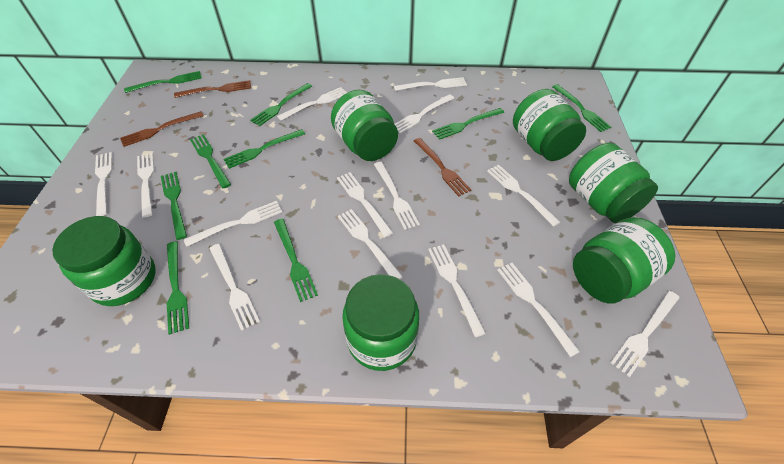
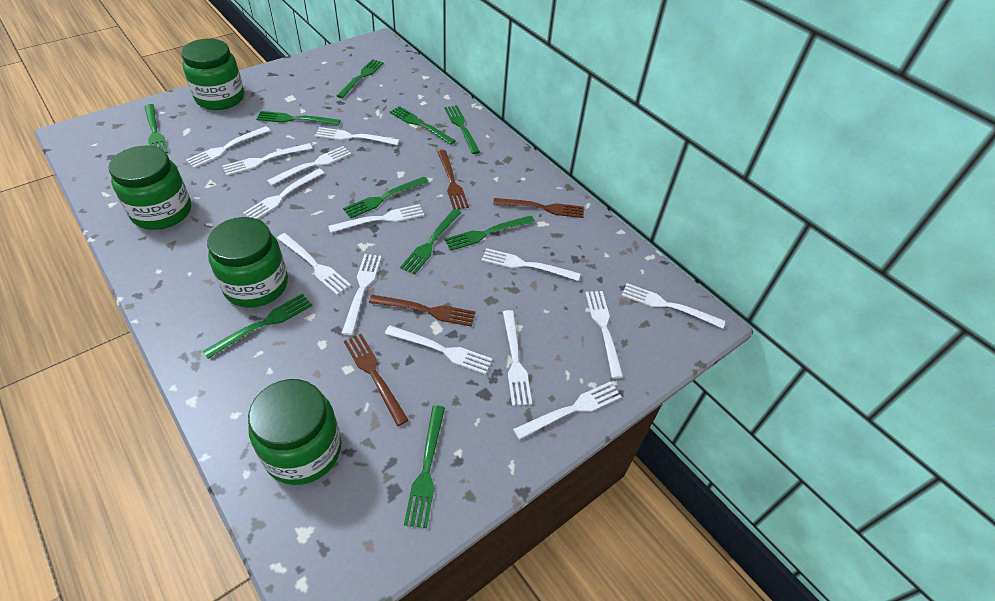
brown fork: [120,111,204,147] [174,80,251,98] [414,138,471,196] = 3 -> [344,334,409,426] [369,295,476,327] [438,150,469,209] [493,198,584,218] = 4
green fork: [124,71,202,93] [161,172,187,240] [167,241,189,335] [190,134,231,188] [224,129,305,169] [250,83,312,126] [274,219,318,302] [432,108,504,140] [552,84,611,132] = 9 -> [144,104,168,153] [203,294,312,359] [256,111,341,125] [336,59,384,98] [343,177,428,218] [390,106,456,145] [400,209,461,275] [404,405,445,528] [444,105,480,154] [444,216,535,251] = 10
green jar: [52,216,156,306] [331,90,398,161] [342,274,419,371] [513,89,586,161] [569,143,658,223] [573,217,675,304] = 6 -> [108,146,191,230] [181,38,244,110] [207,217,288,308] [248,379,341,485] = 4

